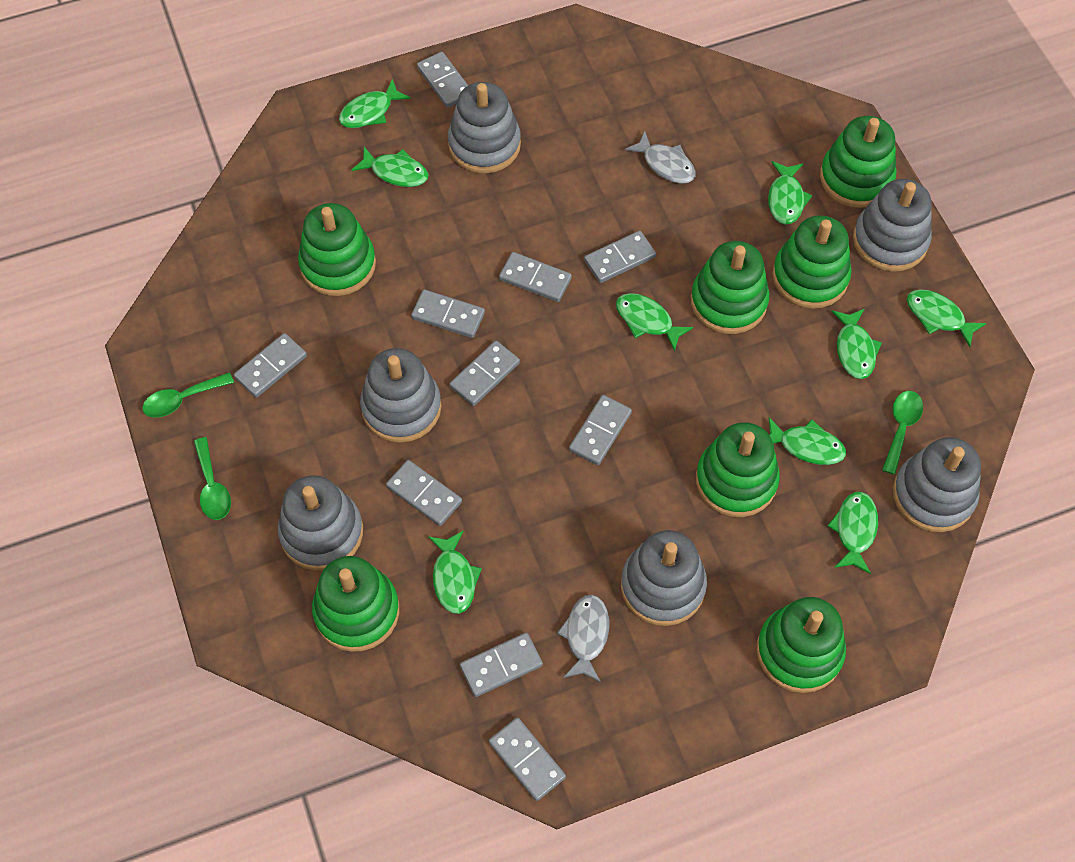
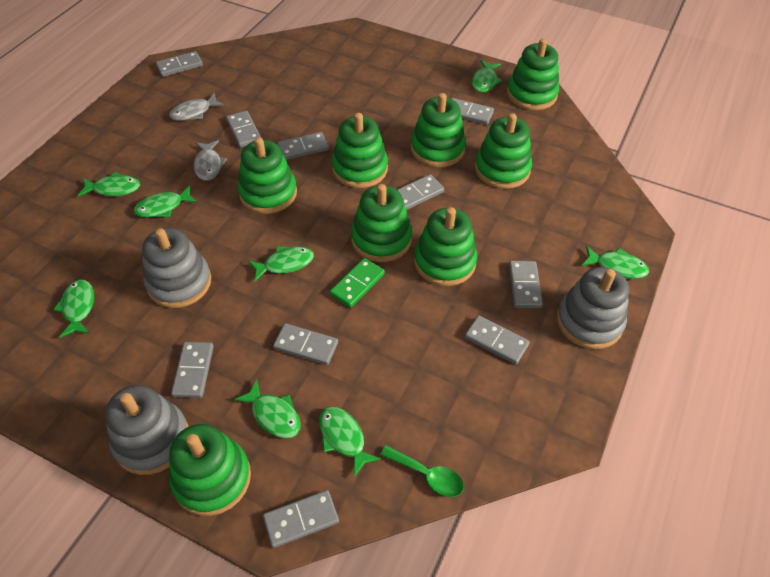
green domino: none = 0 -> [330,258,385,308] = 1
green fish: [339,79,411,128] [352,147,428,187] [428,530,482,614] [616,293,693,352] [768,161,812,224] [768,417,846,465] [827,492,878,574] [831,309,882,379] [907,289,986,347] = 9 -> [53,279,94,338] [78,172,140,197] [134,185,198,217] [234,380,301,438] [248,246,314,281] [319,407,381,477] [472,60,503,93] [582,246,649,279] = 8
green spoon: [142,372,234,418] [194,437,231,520] [882,391,923,475] = 3 -> [380,445,464,497] = 1
green stacking toy: [298,203,376,296] [312,556,399,652] [691,241,769,334] [696,422,780,517] [756,597,846,693] [772,215,852,309] [820,116,897,208] = 7 -> [169,424,251,516] [238,137,297,214] [332,113,388,188] [351,184,412,262] [411,93,466,168] [414,207,477,286] [475,113,532,189] [507,38,559,110] = 8
grey stacking toy: [278,475,363,571] [360,348,442,443] [448,82,521,174] [621,530,707,626] [853,179,932,272] [893,437,981,532] = 6 -> [105,385,189,475] [142,228,211,308] [557,267,629,349] = 3

